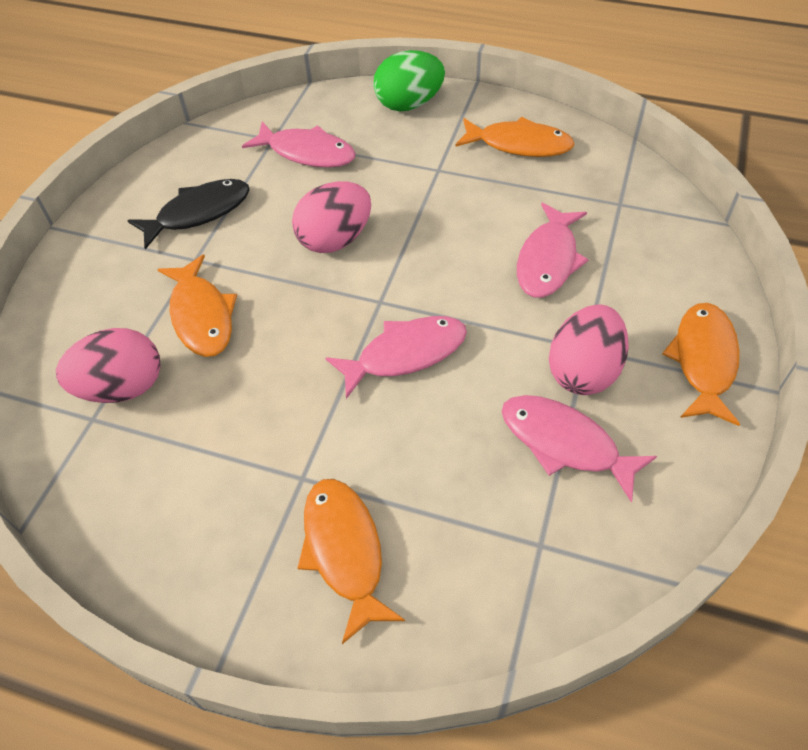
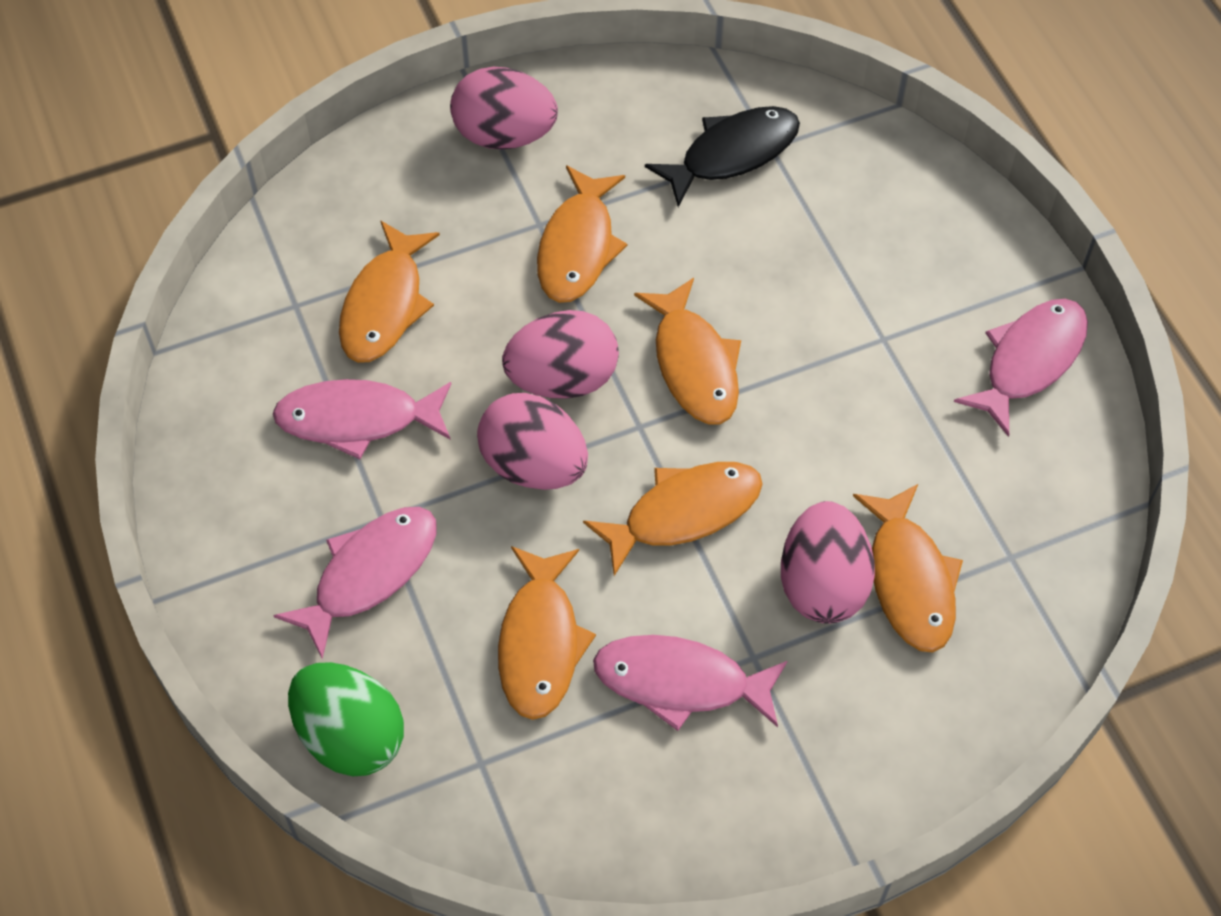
orange fish: [157,254,237,357] [298,479,405,644] [455,117,575,157] [662,303,740,426] = 4 -> [339,220,440,363] [498,546,596,720] [537,165,627,303] [583,462,763,576] [634,278,741,425] [853,484,963,653] = 6
pink egg: [56,328,161,403] [292,181,371,253] [549,304,629,395] = 3 -> [450,67,558,150] [477,393,588,490] [502,310,619,399] [781,501,875,624] = 4

